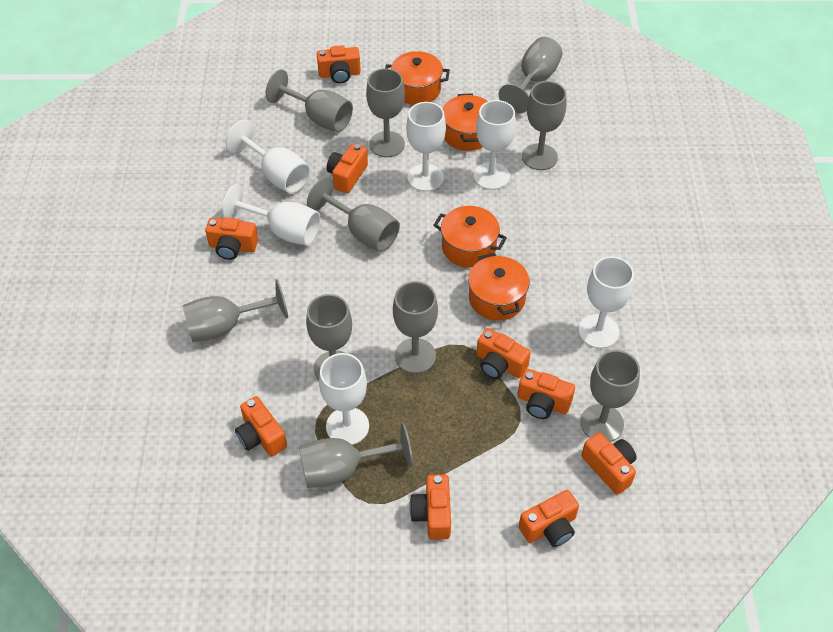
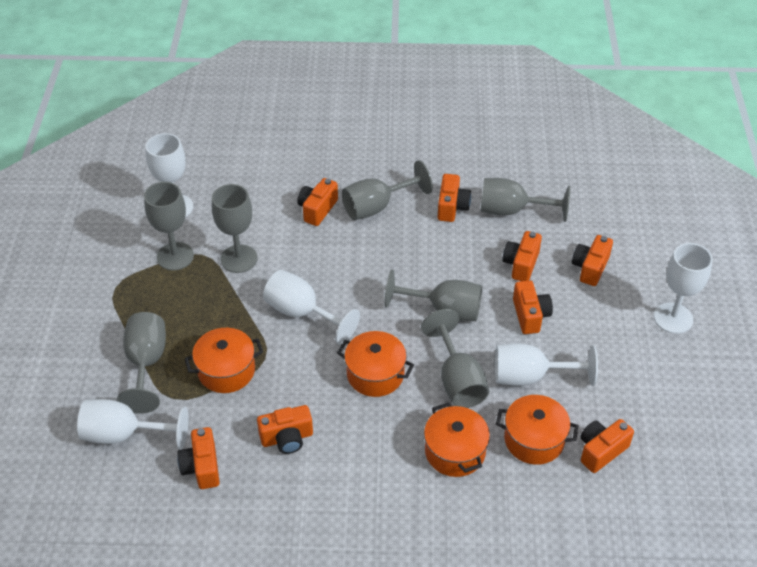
grey goblet: [182,279,288,342] [266,69,353,132] [299,423,413,488] [306,294,352,381] [307,177,400,252] [366,68,405,157] [393,281,438,373] [499,37,563,113] [522,81,566,170] [580,350,640,442] = 10 -> [117,312,166,414] [144,182,194,271] [212,184,258,273] [342,160,433,220] [384,269,482,321] [421,309,489,408] [481,178,570,222] = 7
orange camera: [205,217,258,260] [235,396,287,456] [317,45,361,84] [327,143,368,194] [409,474,451,540] [476,328,531,379] [518,368,575,419] [519,490,579,547] [581,433,637,495] = 9 -> [177,427,220,489] [257,405,313,454] [297,178,338,226] [438,174,471,222] [502,231,542,281] [513,280,553,334] [572,235,613,286] [580,419,634,473] = 8
white goblet: [222,184,320,246] [226,120,310,194] [319,353,369,445] [406,102,446,192] [474,100,516,190] [578,256,634,349] = 6 -> [77,399,189,450] [146,133,193,217] [263,270,360,345] [495,343,598,386] [654,243,713,334] = 5

